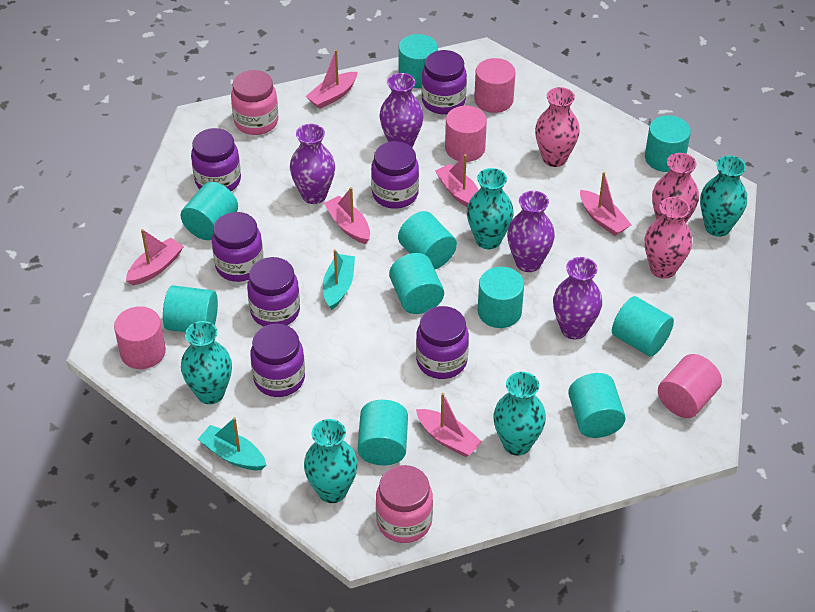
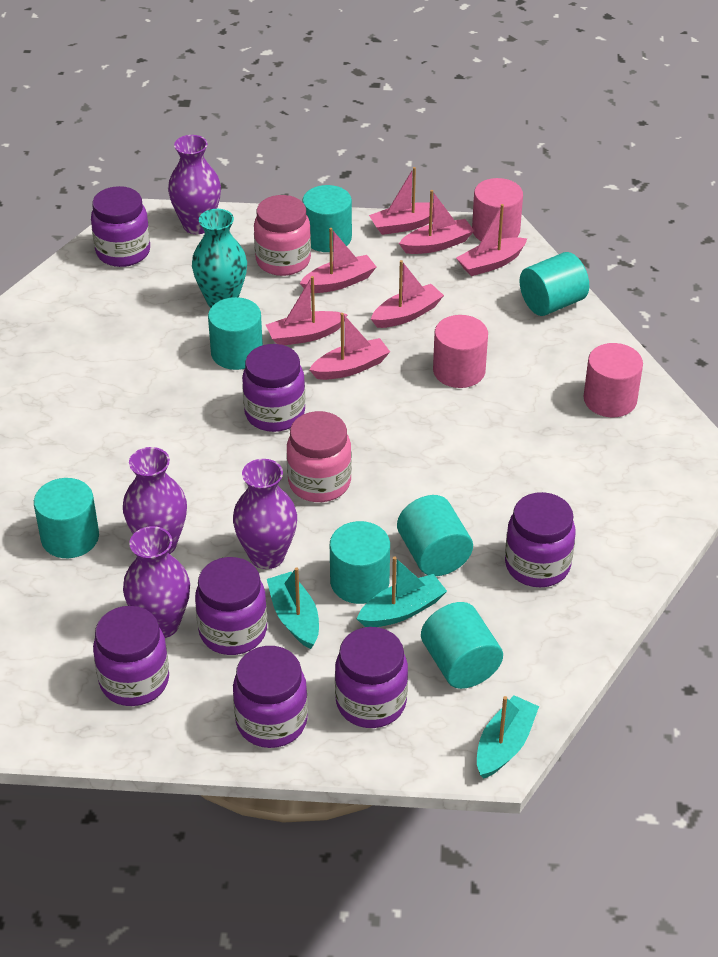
pink boat: [126,229,184,285] [305,50,357,109] [324,187,370,244] [416,393,482,457] [435,154,479,207] [580,172,632,236] = 6 -> [266,276,348,345] [300,228,376,293] [309,313,390,380] [369,167,444,235] [371,260,444,328] [399,190,474,254] [456,204,528,276] = 7
pink cylinder: [114,306,166,369] [445,106,487,162] [474,58,515,113] [658,354,722,418] = 4 -> [433,315,488,388] [472,178,523,241] [583,343,643,417] = 3
pink vase: [535,87,580,167] [645,197,692,279] [652,153,699,222] = 3 -> none = 0
turquoise boat: [198,417,266,470] [323,249,355,310] = 2 -> [267,567,319,649] [357,557,447,627] [477,695,539,778] = 3
turquoise cylinder: [163,285,218,332] [180,182,238,240] [358,400,408,465] [389,253,444,314] [398,211,457,269] [399,34,438,88] [478,267,524,328] [568,373,626,438] [612,296,674,357] [645,115,691,172] = 10 -> [34,478,99,558] [208,297,263,370] [302,185,352,252] [330,521,390,604] [397,495,473,576] [421,602,503,689] [519,252,589,316] = 7
turquoise vase: [181,321,232,404] [304,419,358,503] [467,168,514,249] [493,372,546,456] [700,156,747,237] = 5 -> [192,209,247,308] = 1

